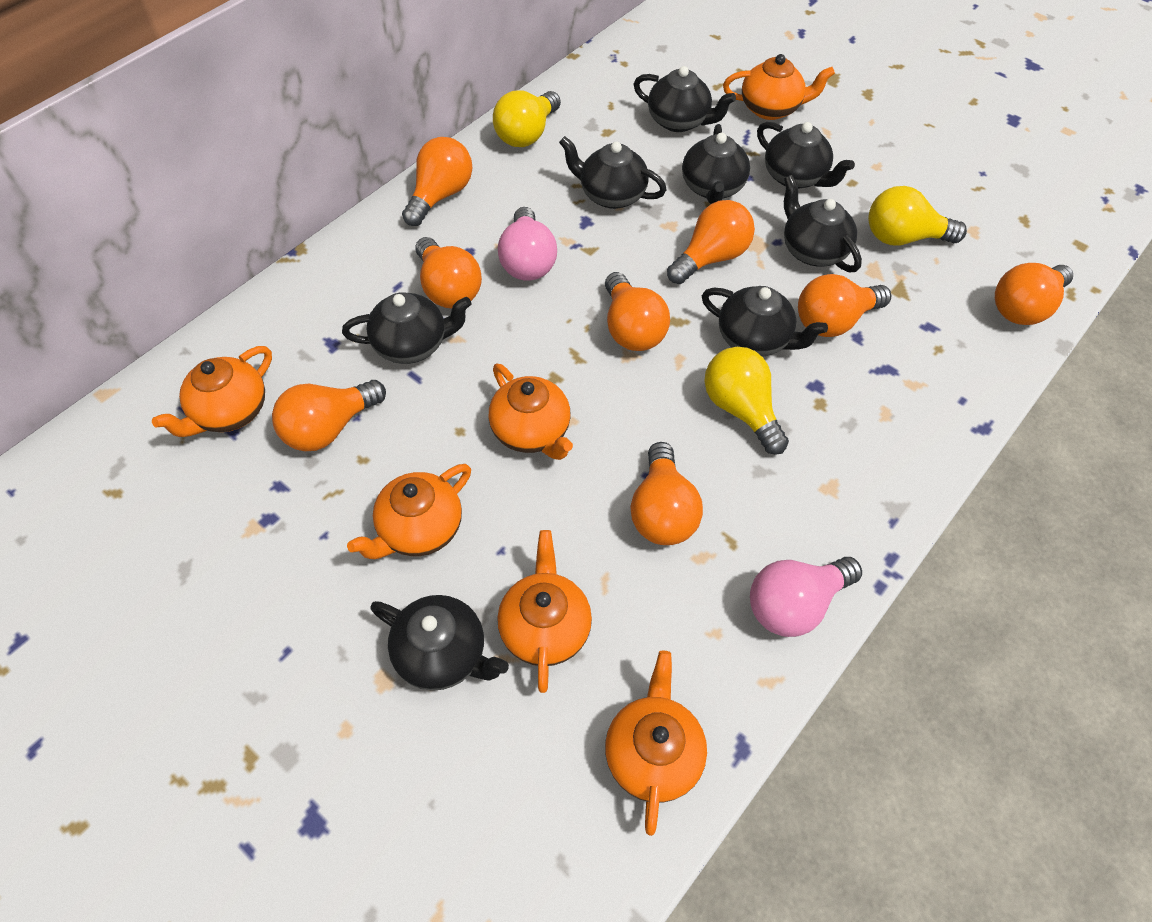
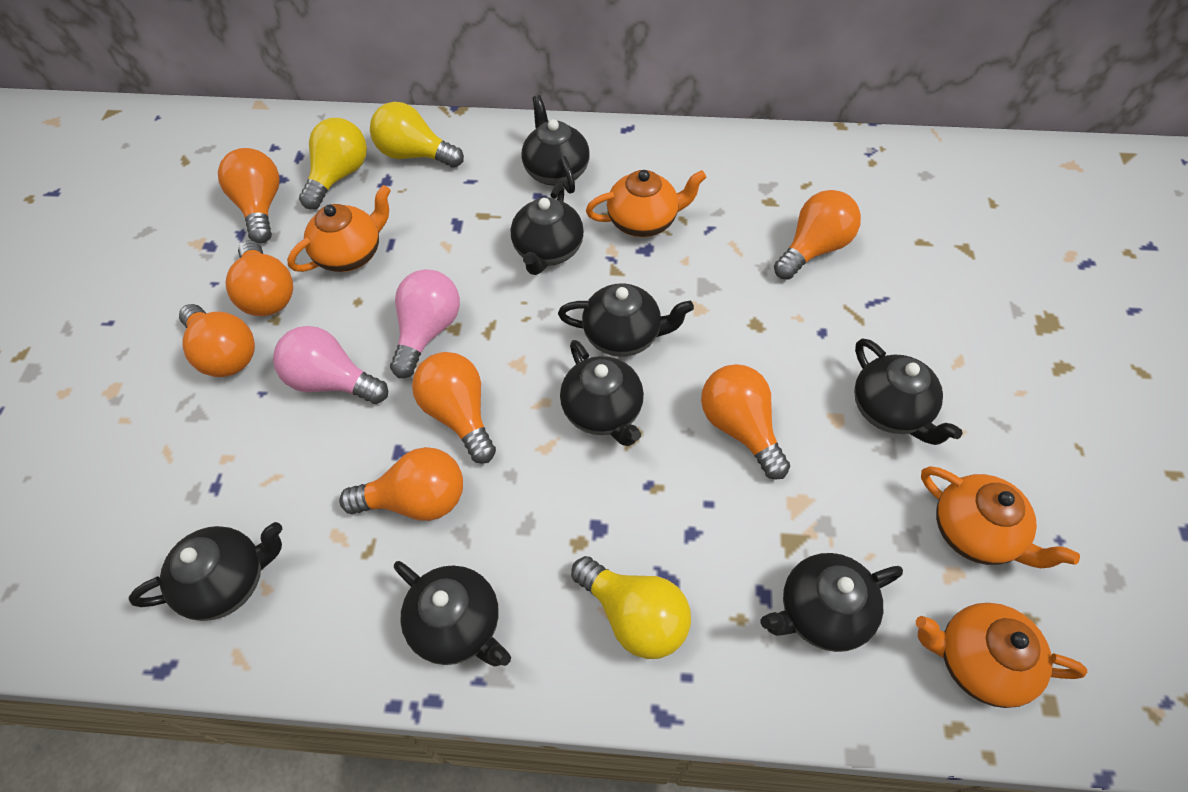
orange light bulb: [272,380,386,451] [402,137,472,226] [415,237,482,308] [605,272,670,351] [630,442,703,545] [667,200,755,284] [798,274,891,337] [995,263,1073,325] = 8 -> [179,304,255,377] [218,148,280,243] [225,240,293,316] [339,447,463,521] [412,352,496,464] [701,364,790,480] [774,190,861,280] = 7
orange teapot: [152,346,272,437] [347,464,471,559] [489,363,573,460] [497,530,592,693] [605,650,707,836] [723,54,835,120] = 6 -> [287,185,391,272] [586,170,706,237] [916,603,1087,708] [921,466,1080,568] = 4

